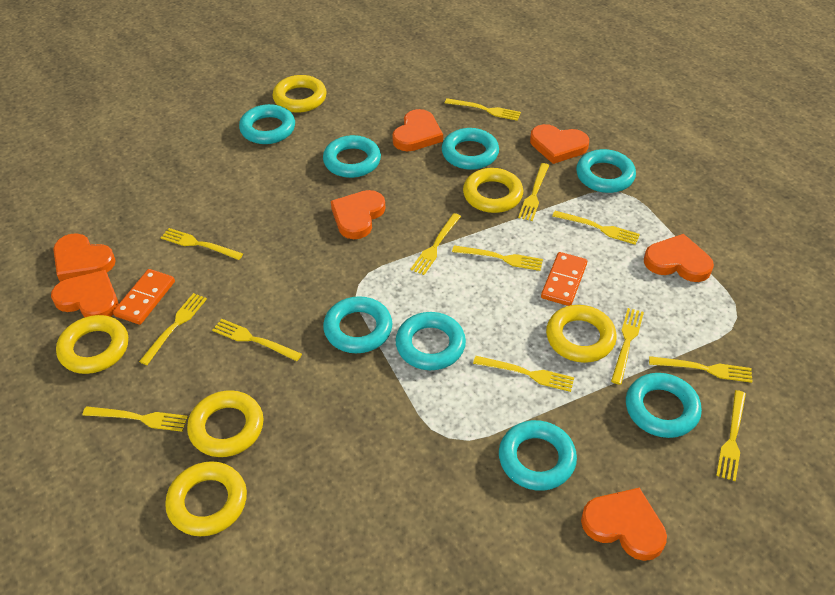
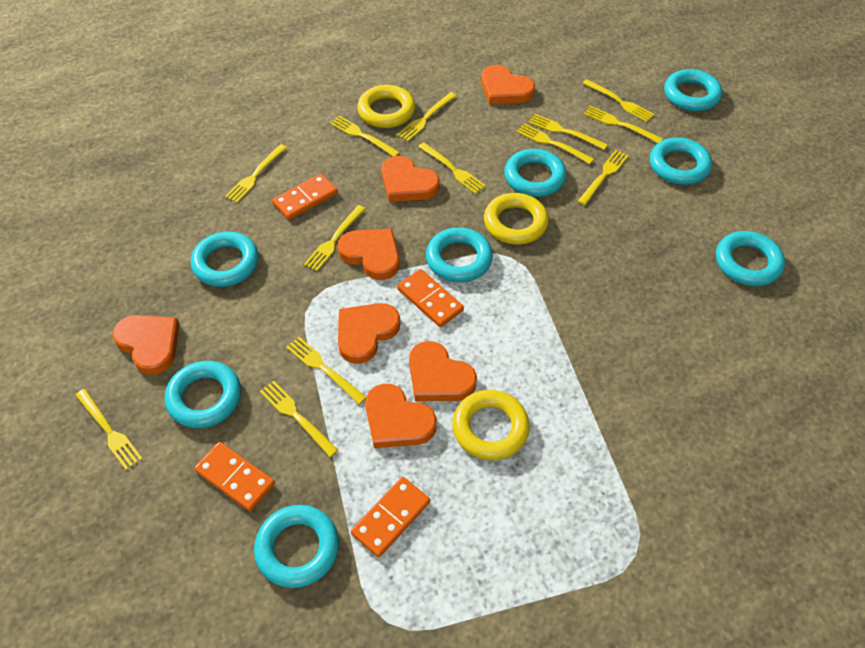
orange domino: [113,269,175,325] [541,252,587,306] = 2 -> [194,442,275,511] [272,173,338,220] [351,477,430,557] [397,269,464,327] = 4
yellow ring: [56,315,128,374] [165,461,247,536] [187,390,264,457] [273,75,327,113] [463,168,523,213] [546,305,617,363] = 6 -> [357,85,415,128] [452,390,530,460] [484,193,549,245] = 3

